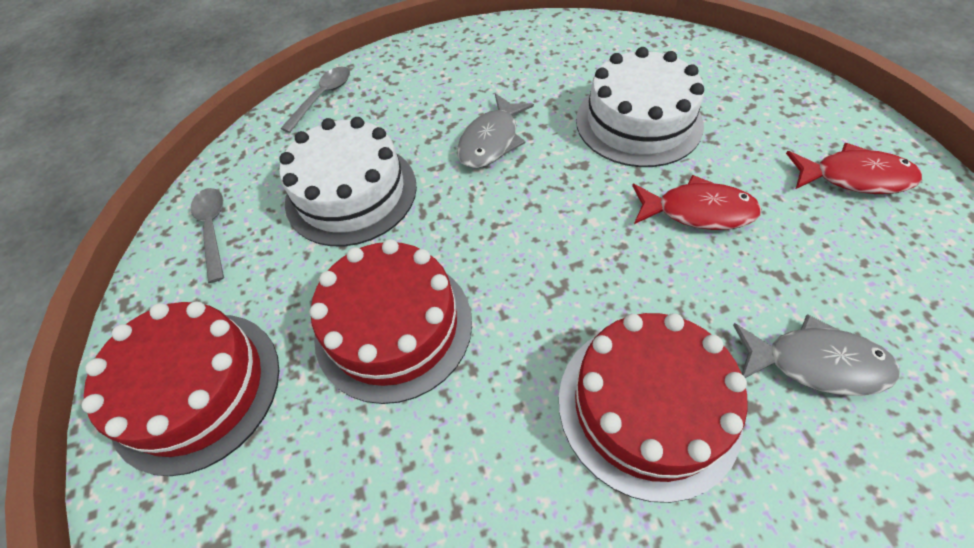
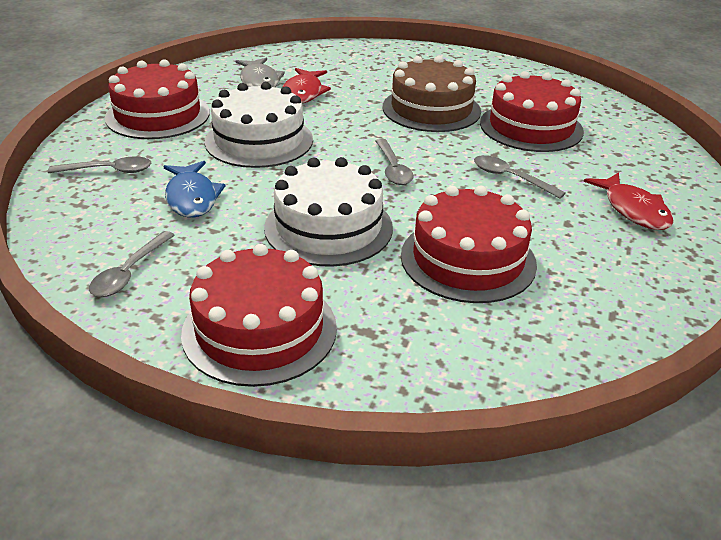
blue fish: none = 0 -> [164,161,225,217] = 1
brown cake: none = 0 -> [382,56,481,132] = 1
grey fish: [457,94,534,168] [733,314,899,396] = 2 -> [236,58,285,87] = 1
grey spoon: [191,188,224,283] [281,66,350,133] = 2 -> [48,156,151,173] [89,231,175,297] [376,139,414,185] [474,155,566,199] = 4
red cake: [82,302,279,476] [310,239,472,404] [559,313,748,503] = 3 -> [105,59,210,139] [181,244,337,387] [401,186,537,303] [480,71,584,152] = 4

